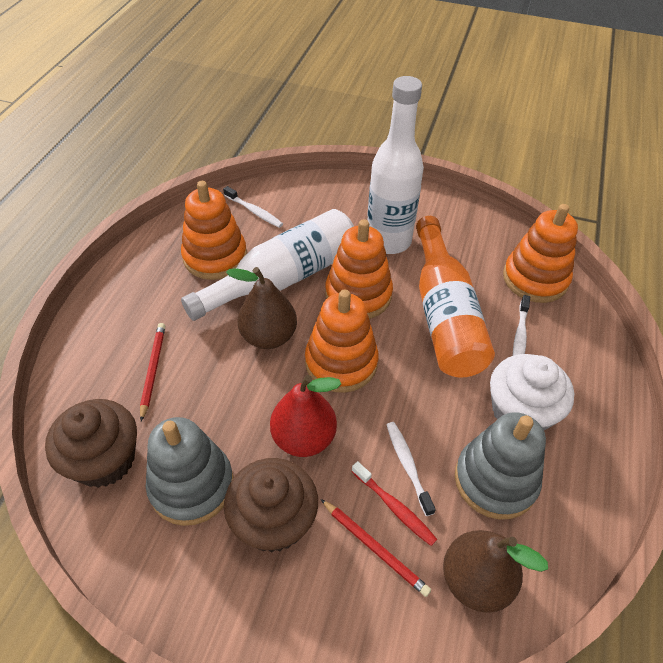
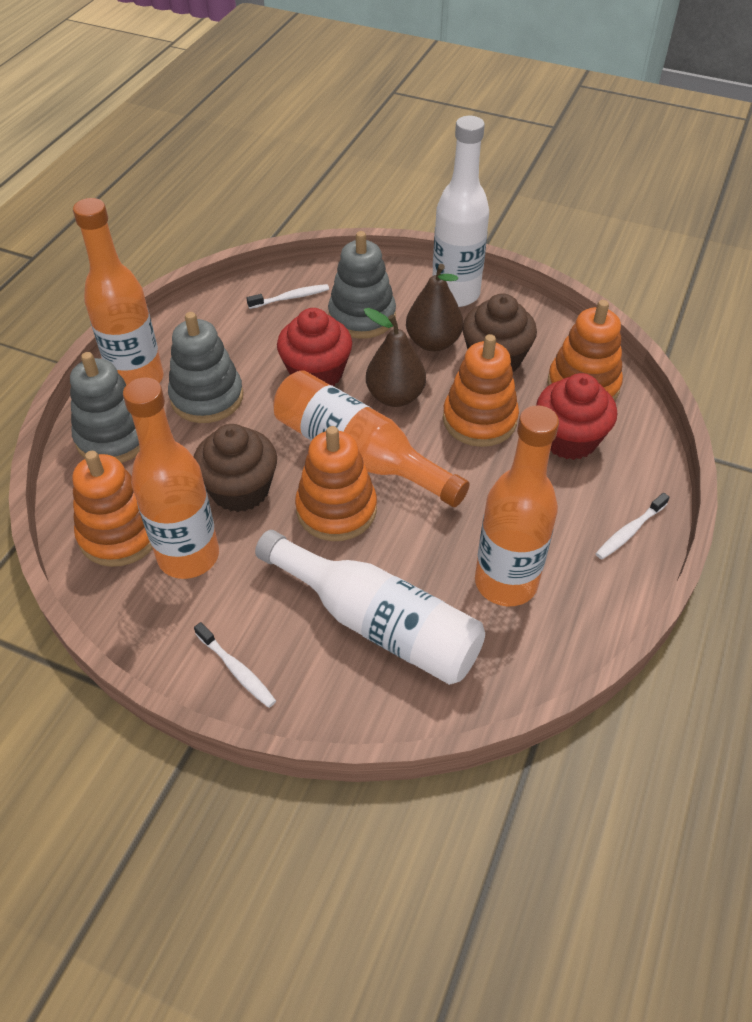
grey stacking toy: [146,417,234,526] [455,412,546,520] = 2 -> [70,352,140,463] [168,312,243,423] [328,231,396,339] = 3
orange bottle: [416,216,495,378] = 1 -> [73,198,164,385] [123,378,219,579] [273,370,470,507] [475,405,559,606] = 4
red cupcake: none = 0 -> [277,308,352,386] [536,373,617,460] = 2
red pear: [270,375,341,457] = 1 -> none = 0
red pencil: [140,323,165,421] [321,499,431,597] = 2 -> none = 0
red toothbrush: [351,461,437,546] = 1 -> none = 0
white cupcake: [490,354,574,430] = 1 -> none = 0

